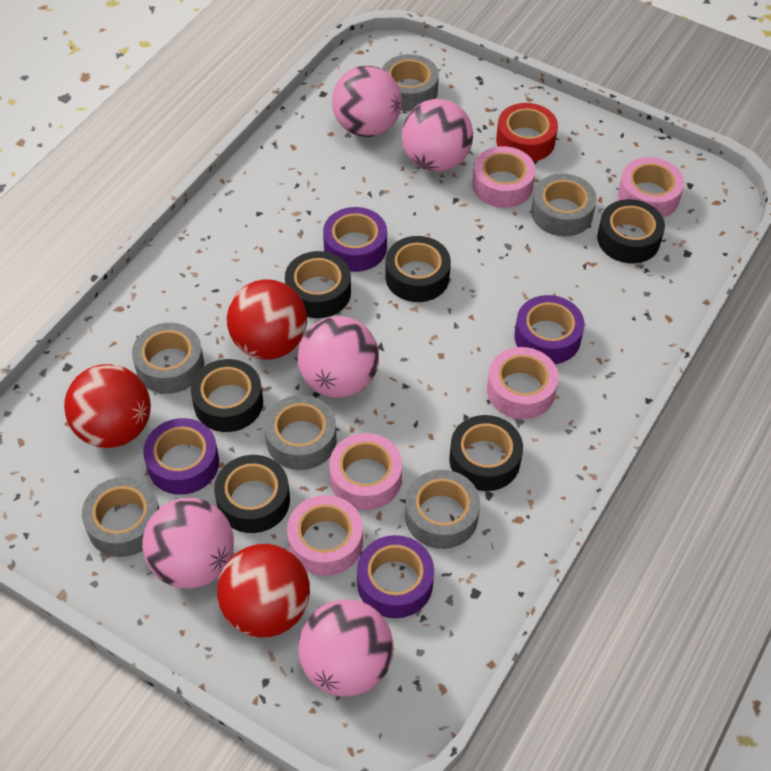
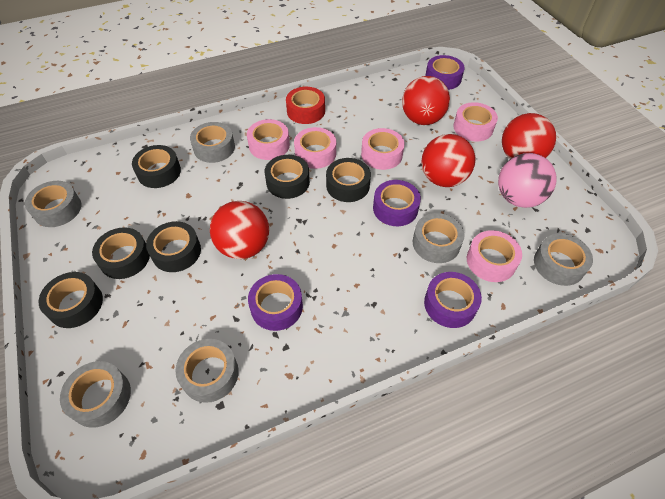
pink ball: [142,498,234,589] [298,316,379,398] [298,599,394,696] [332,66,402,137] [402,99,473,172] = 5 -> [498,153,557,208] = 1
red ball: [64,364,151,448] [217,544,310,638] [227,279,307,359] = 3 -> [210,201,269,259] [402,76,450,125] [421,134,475,187] [502,113,556,159] = 4

